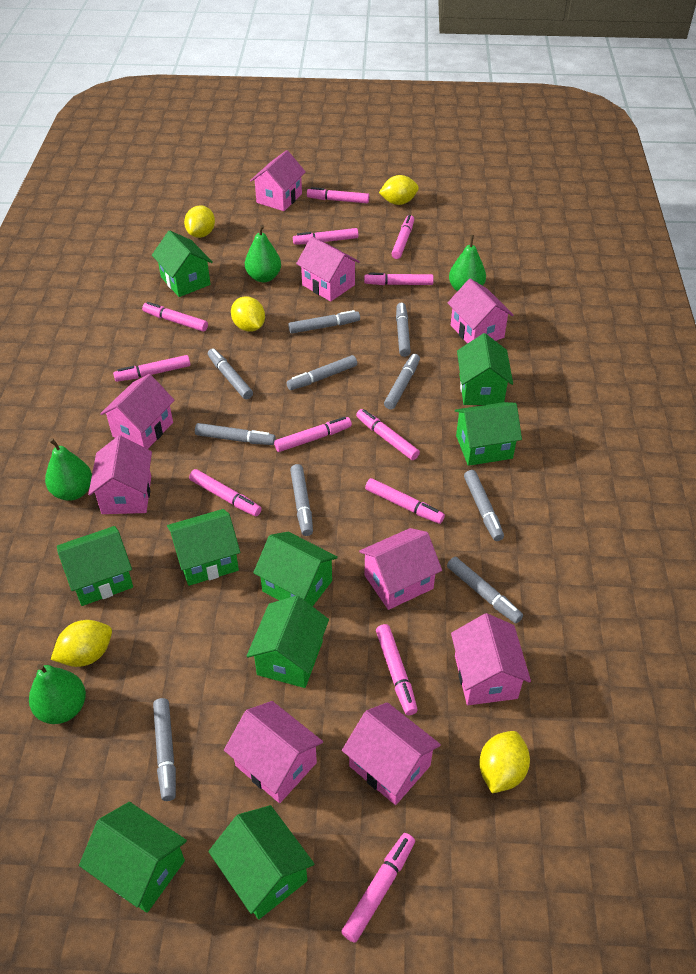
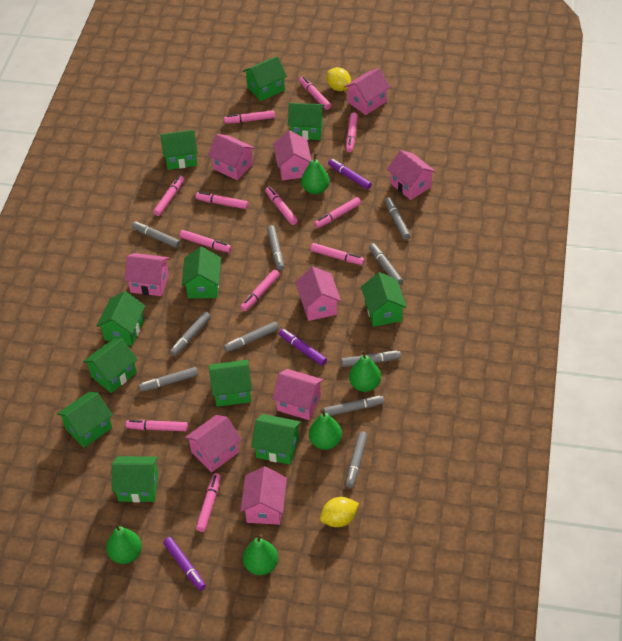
green house: [57,526,133,606] [79,802,187,913] [152,230,213,297] [167,509,240,586] [208,805,314,919] [247,595,329,688] [253,532,338,606] [455,402,522,466] [457,333,513,405] = 9 -> [57,392,113,448] [83,338,138,393] [96,291,145,346] [112,456,158,502] [160,130,198,170] [182,247,221,298] [209,360,252,407] [243,56,287,101] [251,414,301,465] [288,103,324,140] [361,272,407,327] = 11
green pear: [29,664,86,724] [45,438,92,501] [245,225,281,282] [449,235,486,291] = 4 -> [106,523,142,564] [243,534,278,575] [301,153,329,194] [309,409,342,450] [349,350,381,392] = 5
purple marker: none = 0 -> [163,537,206,591] [279,329,327,366] [328,159,372,190] = 3
yellow lemon: [51,620,112,667] [184,205,215,238] [231,296,265,332] [379,175,419,205] [479,731,530,793] = 5 -> [320,497,359,527] [327,67,351,91] = 2

